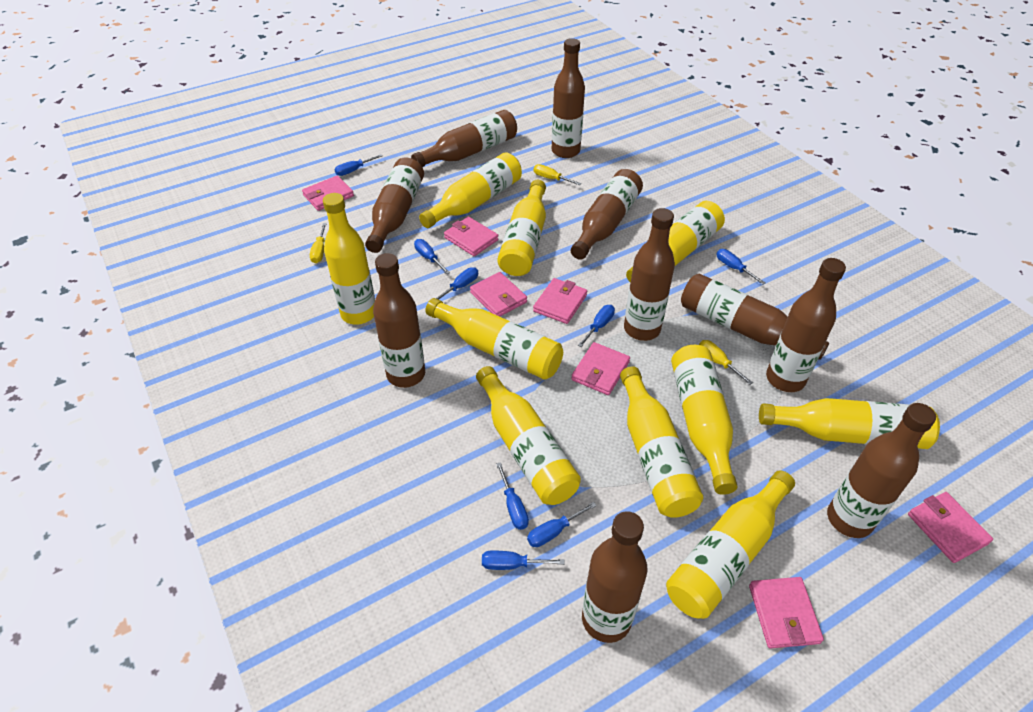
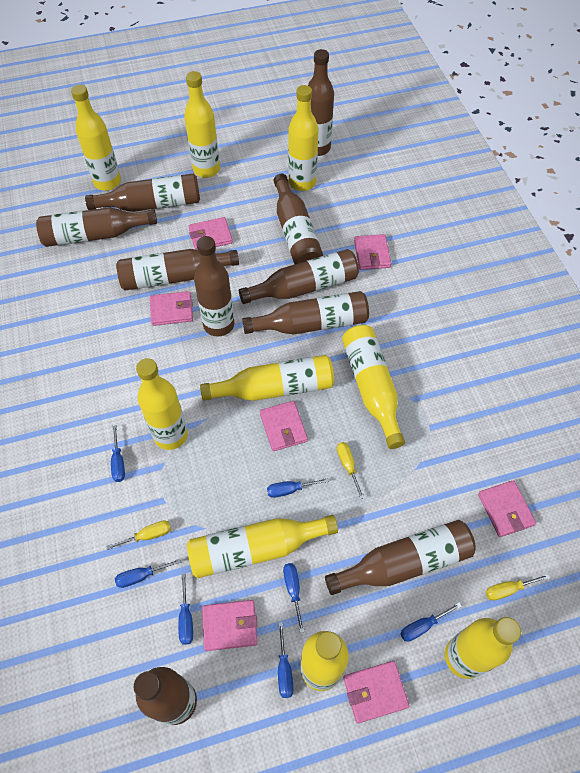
blue screwdriver: [334,154,383,176] [414,239,450,274] [436,267,478,300] [482,551,565,570] [496,462,529,530] [527,502,597,547] [578,305,615,347] [716,249,765,284] = 8 -> [111,425,125,482] [115,559,181,588] [178,574,193,645] [267,478,329,498] [278,622,293,698] [283,563,305,633] [400,602,462,642] = 7
yellow bottle: [323,193,375,325] [419,152,522,228] [425,298,563,380] [476,366,581,505] [497,180,546,276] [620,366,703,518] [626,201,725,283] [666,470,795,619] [671,345,738,495] [759,398,940,449] = 10 -> [71,85,121,191] [136,358,188,450] [184,71,220,178] [187,515,338,578] [200,355,334,401] [288,85,319,191] [300,631,349,691] [342,325,405,449] [445,617,521,679] = 9

